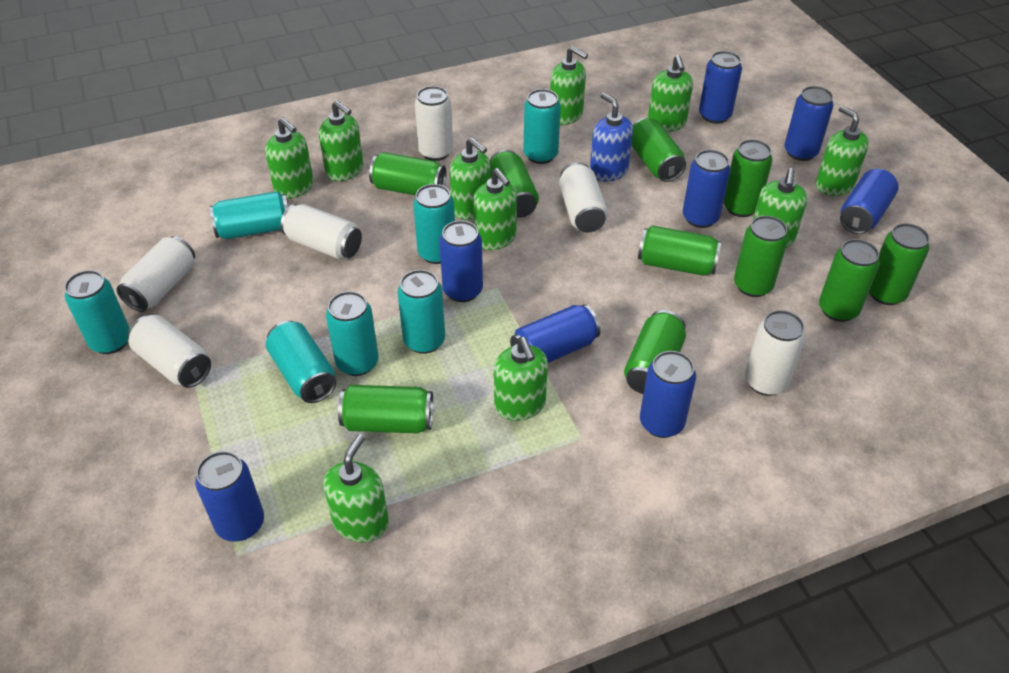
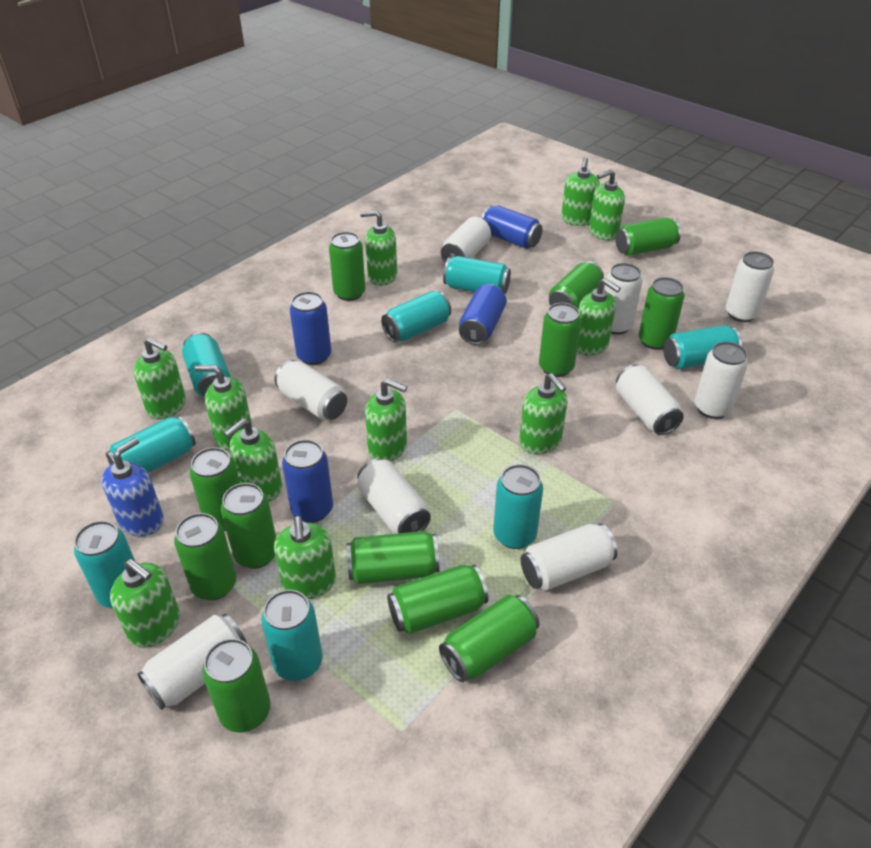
blue can: [195,451,264,542] [439,220,483,302] [510,304,600,363] [640,351,696,438] [683,150,730,228] [699,51,742,124] [784,86,834,161] [840,169,899,234] = 8 -> [282,440,333,523] [289,291,331,365] [459,284,506,345] [481,205,543,249] = 4
green can: [338,385,433,433] [369,152,446,195] [489,150,539,218] [624,310,686,394] [631,118,686,182] [638,225,722,276] [723,139,773,217] [734,215,788,297] [819,239,880,322] [869,223,930,305] = 10 -> [174,513,236,600] [189,447,240,531] [202,638,271,732] [221,483,276,569] [329,232,365,301] [346,531,439,584] [387,565,489,634] [439,595,539,682] [539,303,581,377] [549,261,604,309] [616,217,681,256] [639,277,685,350] = 12
green soap dispenser: [265,117,314,199] [319,100,364,181] [323,434,389,542] [449,138,491,220] [473,168,517,250] [494,337,548,421] [550,46,588,125] [648,55,693,132] [753,168,807,248] [816,106,869,196] = 10 -> [110,559,180,648] [134,337,186,420] [195,365,252,450] [224,419,282,501] [274,516,336,599] [360,210,397,286] [365,378,407,462] [519,373,567,454] [561,158,600,226] [577,278,621,356] [589,169,625,240] = 11
turquoise can: [64,270,130,354] [209,191,288,239] [265,320,336,403] [326,291,379,376] [397,270,445,354] [413,184,455,264] [523,89,561,164] = 7 -> [74,521,135,608] [106,416,196,473] [182,332,231,397] [261,590,323,681] [381,290,451,342] [443,256,511,294] [493,464,543,549] [663,325,742,369] = 8
white can: [116,236,195,312] [128,315,211,388] [280,204,362,260] [415,86,453,161] [559,162,608,232] [745,310,805,396] = 6 -> [137,614,247,710] [275,360,347,420] [357,459,431,534] [441,217,491,263] [521,524,618,591] [605,263,642,335] [616,365,684,435] [694,342,748,419] [726,251,774,322] = 9

